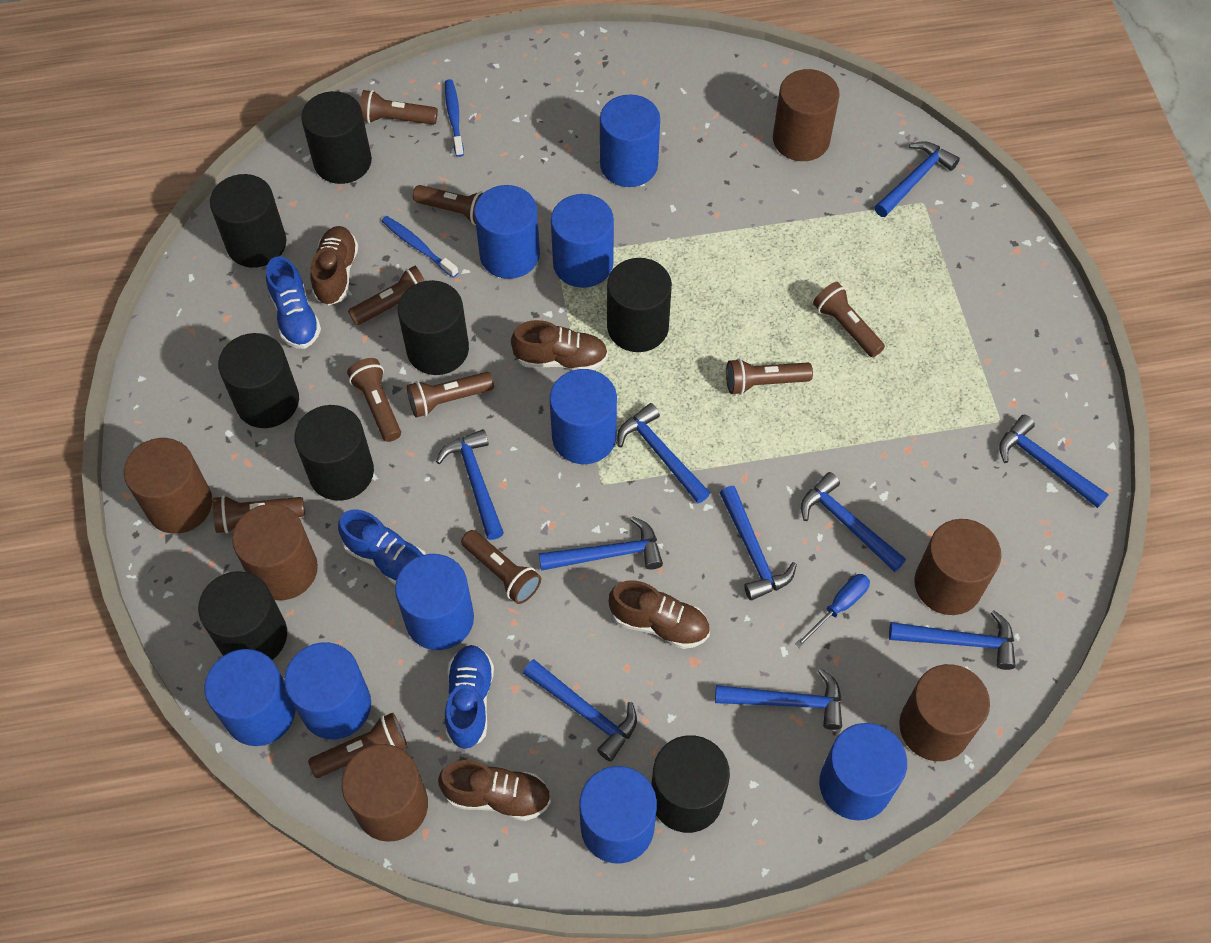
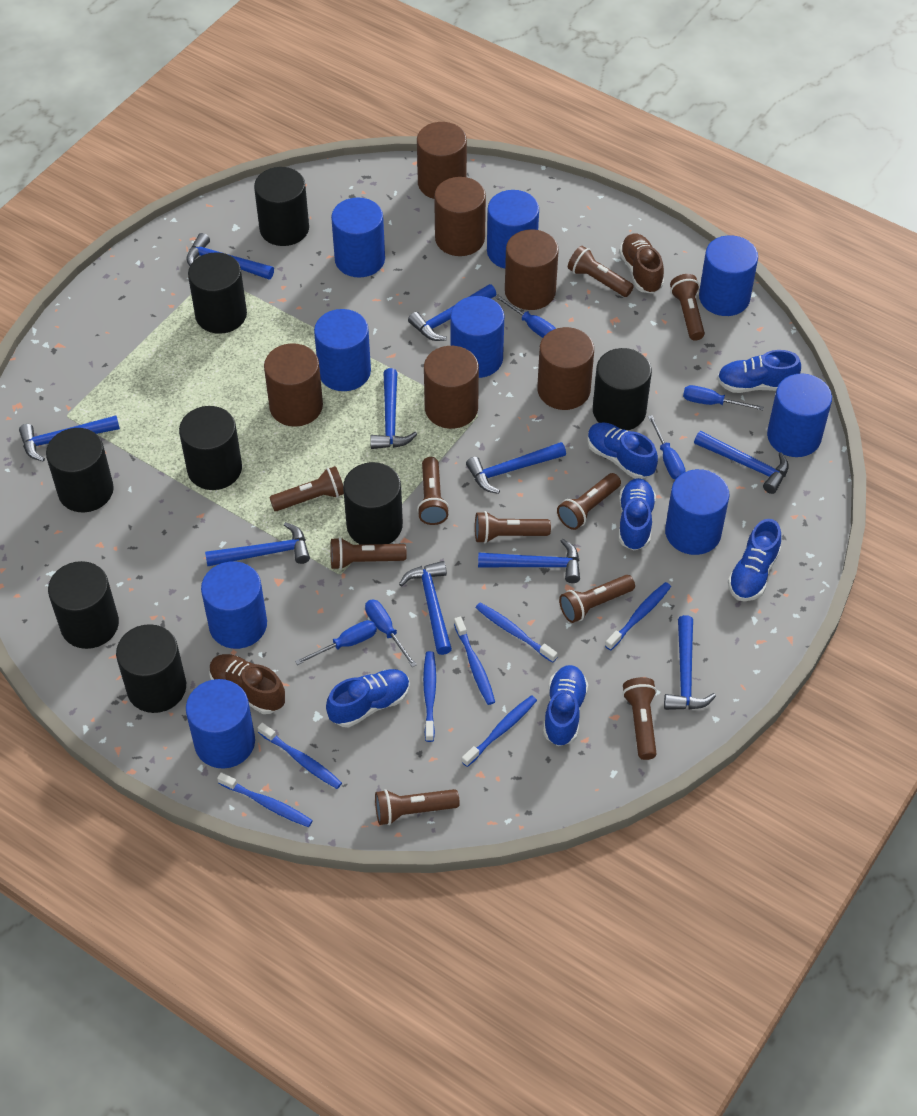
blue screwdriver: [795,574,870,648] = 1 -> [295,620,377,665] [365,599,417,667] [495,295,556,338] [648,415,686,480] [683,385,764,410] = 5
blue shoe: [266,256,321,349] [338,509,426,585] [445,645,494,749] = 3 -> [326,669,410,727] [543,665,588,746] [587,422,658,479] [619,478,656,551] [717,350,801,393] [728,519,781,601] = 6
blue toothbrush: [382,216,459,278] [445,79,464,157] = 2 -> [217,772,313,827] [257,723,342,789] [423,651,436,742] [454,617,495,705] [462,695,537,767] [476,603,558,663] [605,582,671,651] = 7
brown shoe: [310,226,358,306] [438,760,551,821] [511,320,608,370] [609,580,710,649] = 4 -> [209,654,285,714] [619,234,664,293] = 2

